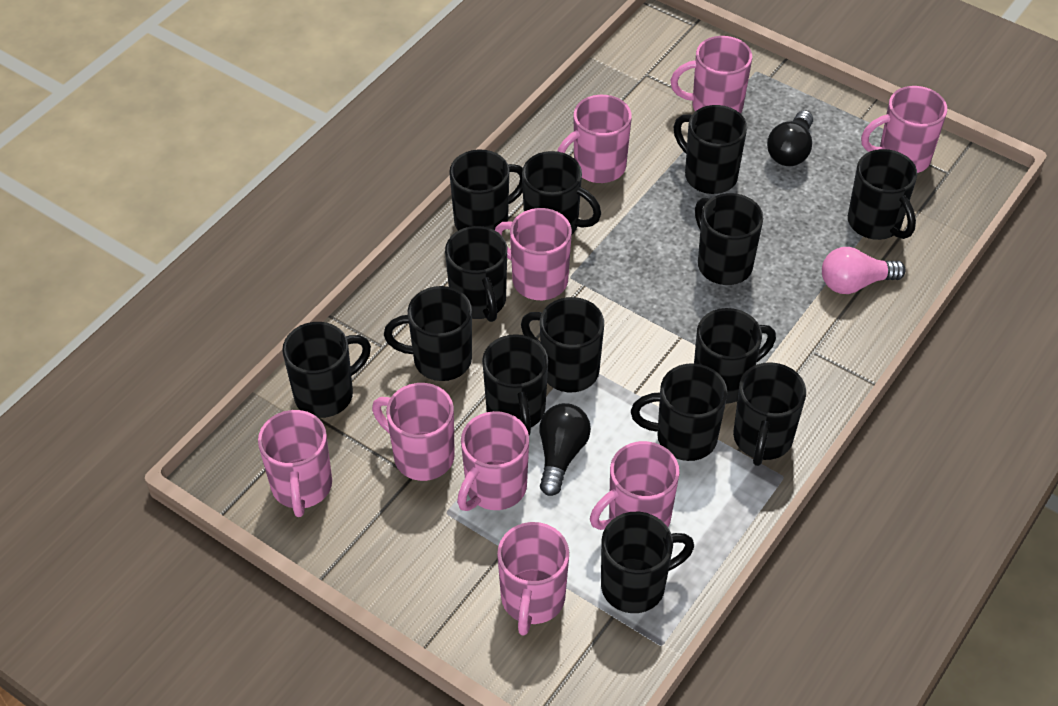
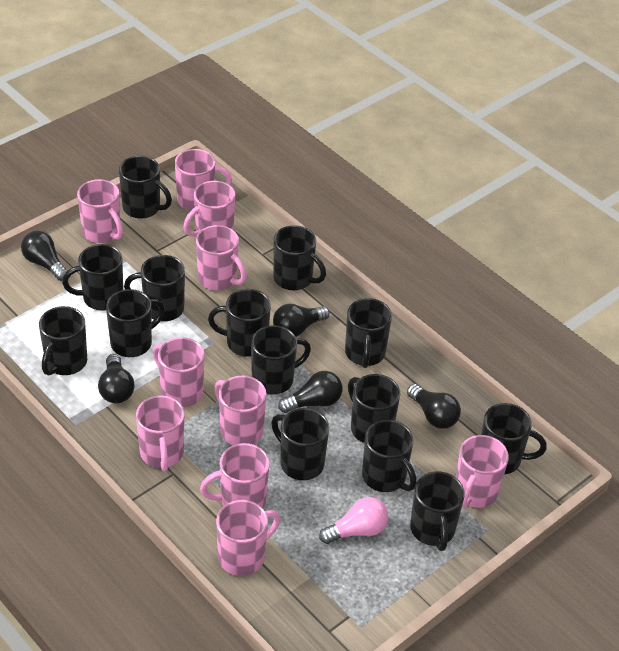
black light bulb: [539,403,591,496] [767,110,813,166] = 2 -> [21,231,68,281] [98,354,134,403] [273,304,330,337] [278,371,342,413] [407,384,461,429] = 5
pink mug: [258,410,332,517] [372,383,455,481] [457,411,529,511] [495,208,572,300] [497,522,569,636] [557,95,632,183] [590,441,680,530] [670,36,752,114] [861,86,947,173] = 9 -> [77,179,123,243] [136,396,184,472] [153,337,205,407] [175,149,232,211] [184,181,235,237] [196,225,247,290] [200,443,270,508] [214,375,266,445] [216,500,281,576] [456,435,509,508] = 10

